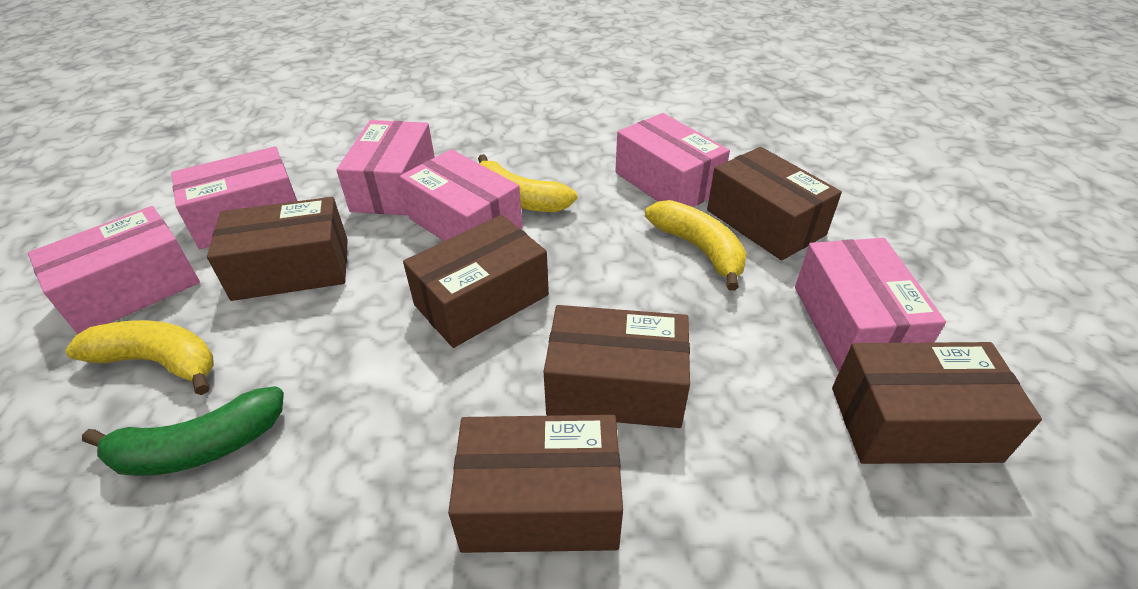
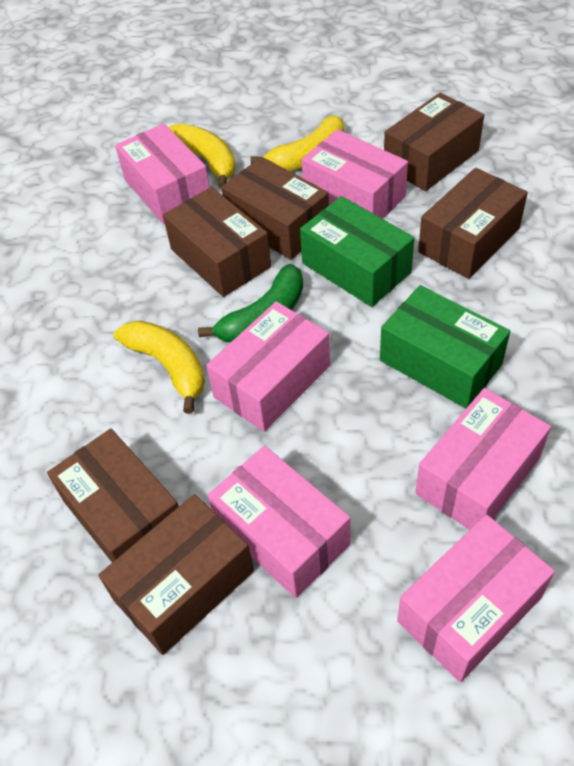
green box: none = 0 -> [300,196,414,307] [380,285,510,408] = 2

